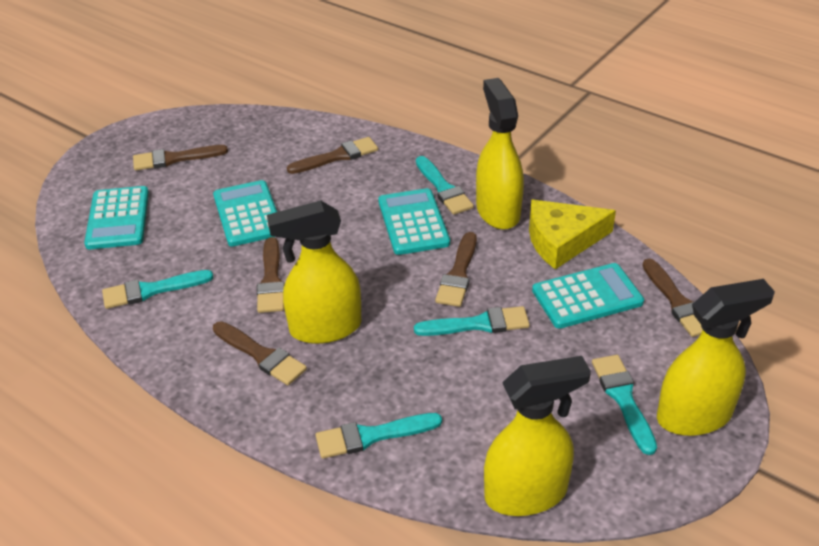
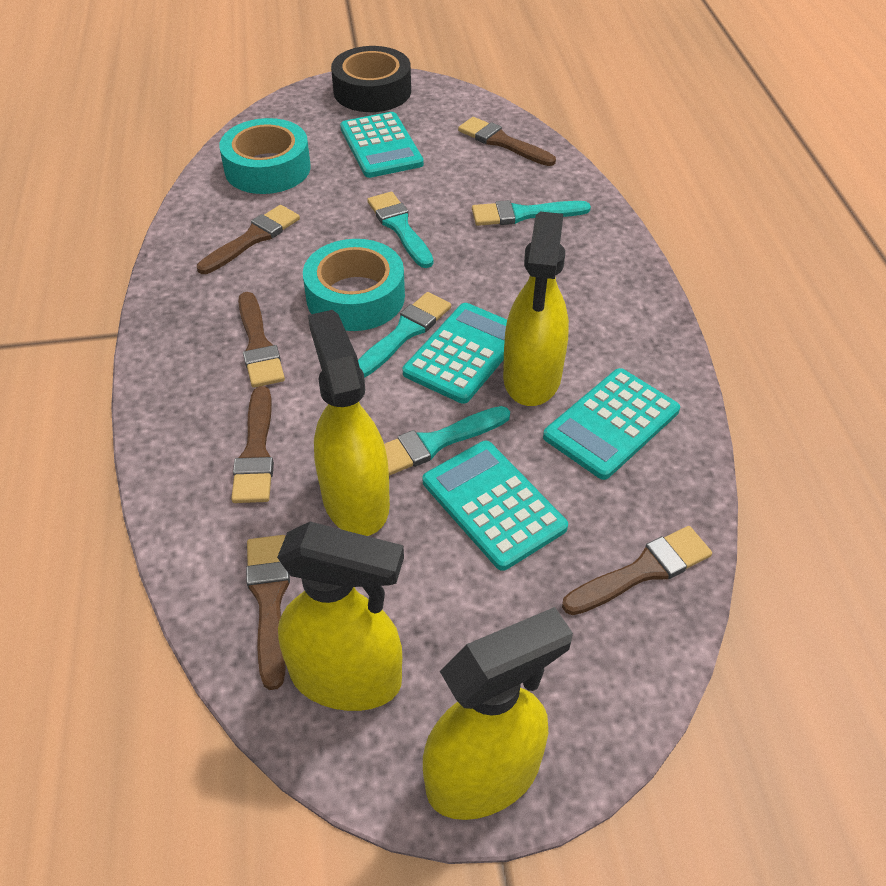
black tape: none = 0 -> [331,46,411,112] = 1
turquoise brush: [102,270,214,309] [316,413,442,459] [414,306,530,336] [416,156,474,215] [592,355,657,455] = 5 -> [358,292,451,378] [367,192,433,268] [384,406,510,476] [472,200,591,226] = 4
turquoise tape: none = 0 -> [219,118,311,194] [303,239,405,331] = 2
yellow cheese: [529,200,616,269] = 1 -> none = 0

